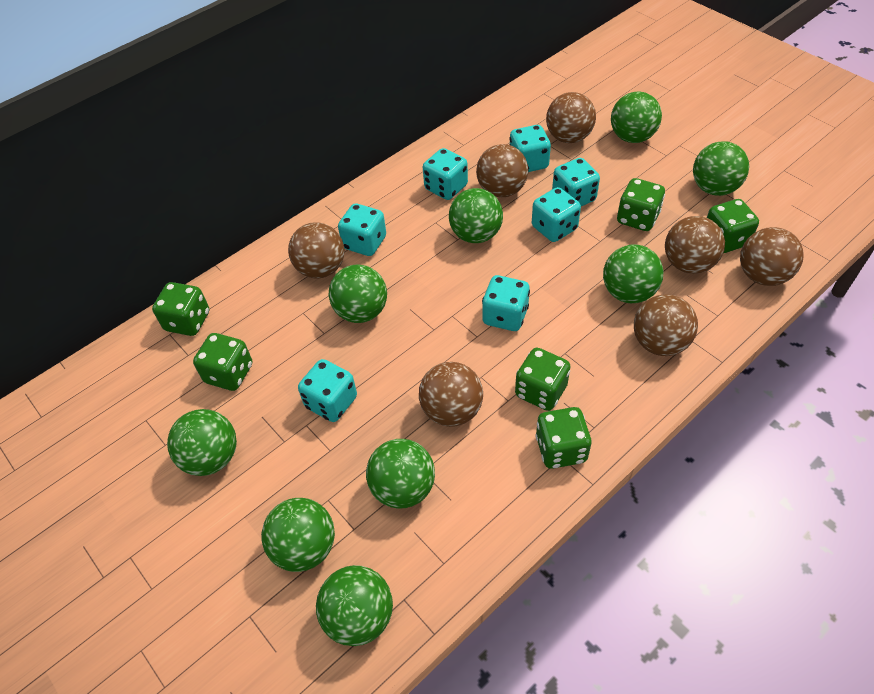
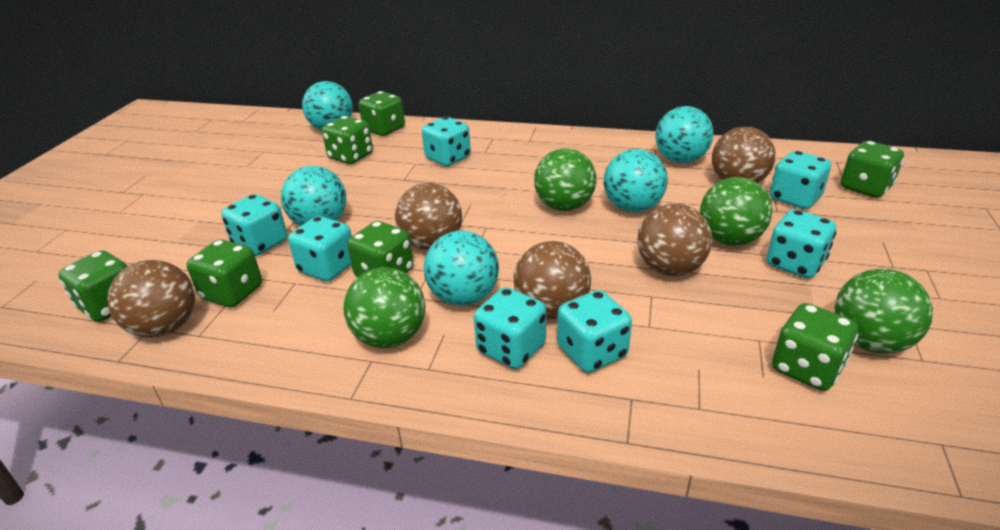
brown ball: [288,222,345,278] [419,362,483,427] [476,144,528,197] [546,92,596,143] [634,295,698,356] [665,216,725,274] [740,227,804,286] = 7 -> [107,260,195,338] [395,183,462,250] [514,241,591,319] [637,204,712,276] [712,127,775,183] = 5
green ball: [167,409,237,476] [261,498,335,572] [316,565,393,646] [329,264,387,323] [366,439,435,509] [449,188,503,243] [603,244,663,303] [611,92,662,143] [693,141,749,196] = 9 -> [343,267,425,348] [534,148,596,211] [700,177,772,246] [835,269,933,354] = 4
green dice: [152,282,209,336] [193,333,252,391] [515,348,571,411] [536,407,591,469] [617,178,665,231] [707,199,759,253] = 6 -> [59,250,127,322] [187,239,262,307] [322,116,373,164] [347,221,414,277] [359,91,405,136] [772,303,858,391] [841,141,904,198] = 7
turquoise ball: none = 0 -> [281,166,346,226] [302,81,353,130] [424,231,499,306] [604,149,668,212] [655,106,714,163] = 5

